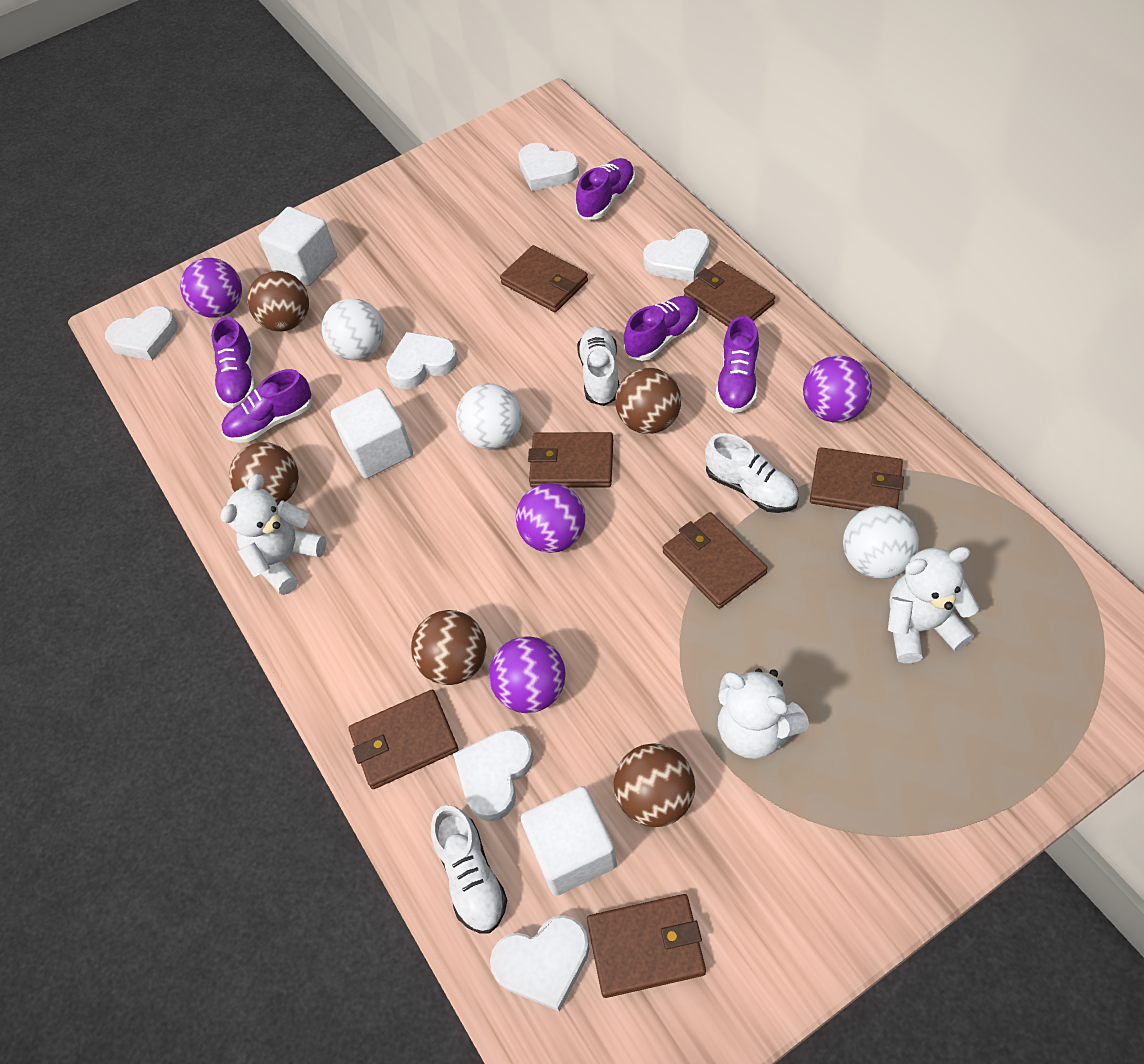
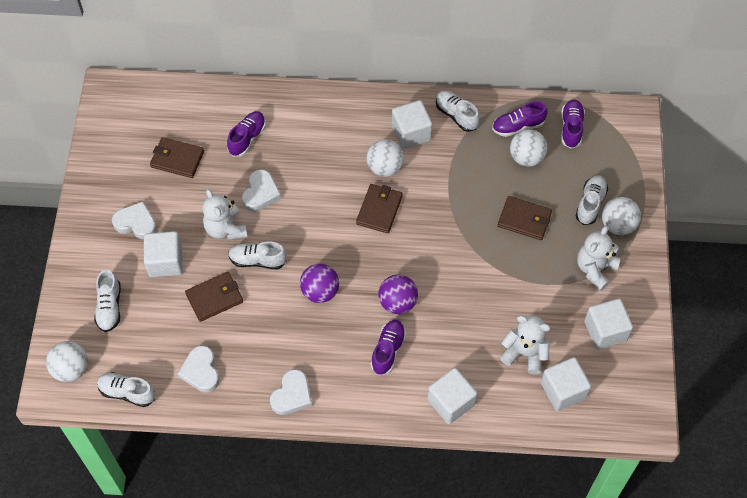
brown ball: [229,442,298,506] [248,271,309,332] [411,610,486,685] [614,744,695,827] [615,368,681,434] = 5 -> none = 0
brown wallet: [349,690,459,789] [500,245,588,312] [528,432,613,488] [587,894,706,998] [663,512,768,609] [684,261,775,327] [810,447,904,511] = 7 -> [150,137,204,178] [185,272,243,322] [356,184,403,233] [498,196,552,240] = 4
purple ball: [180,258,242,318] [489,636,565,713] [516,483,586,553] [803,356,872,423] = 4 -> [300,264,339,303] [378,274,418,314] = 2
purple shoe: [211,317,256,408] [222,369,312,443] [576,158,635,220] [624,296,699,361] [716,316,759,413] = 5 -> [227,111,266,157] [371,320,406,375] [492,101,548,137] [561,99,585,149] = 4
white ball: [322,298,384,360] [456,383,522,449] [843,506,919,579] = 3 -> [46,341,88,382] [366,139,404,177] [510,129,547,167] [602,197,641,235] = 4
white cube: [259,207,337,286] [331,388,413,479] [521,786,617,896] = 3 -> [144,231,183,277] [392,100,432,149] [427,368,477,424] [541,357,591,411] [584,299,633,349] = 5
white heart: [105,306,178,361] [386,332,458,389] [453,729,534,821] [490,915,590,1012] [518,143,579,191] [643,228,709,282] = 6 -> [112,202,157,239] [178,345,219,393] [242,170,281,212] [270,369,312,415] = 4
white shoe: [431,805,507,933] [577,326,619,406] [705,433,799,513] = 3 -> [94,270,121,332] [97,372,155,407] [228,241,287,269] [436,91,480,132] [576,175,608,225] = 5

